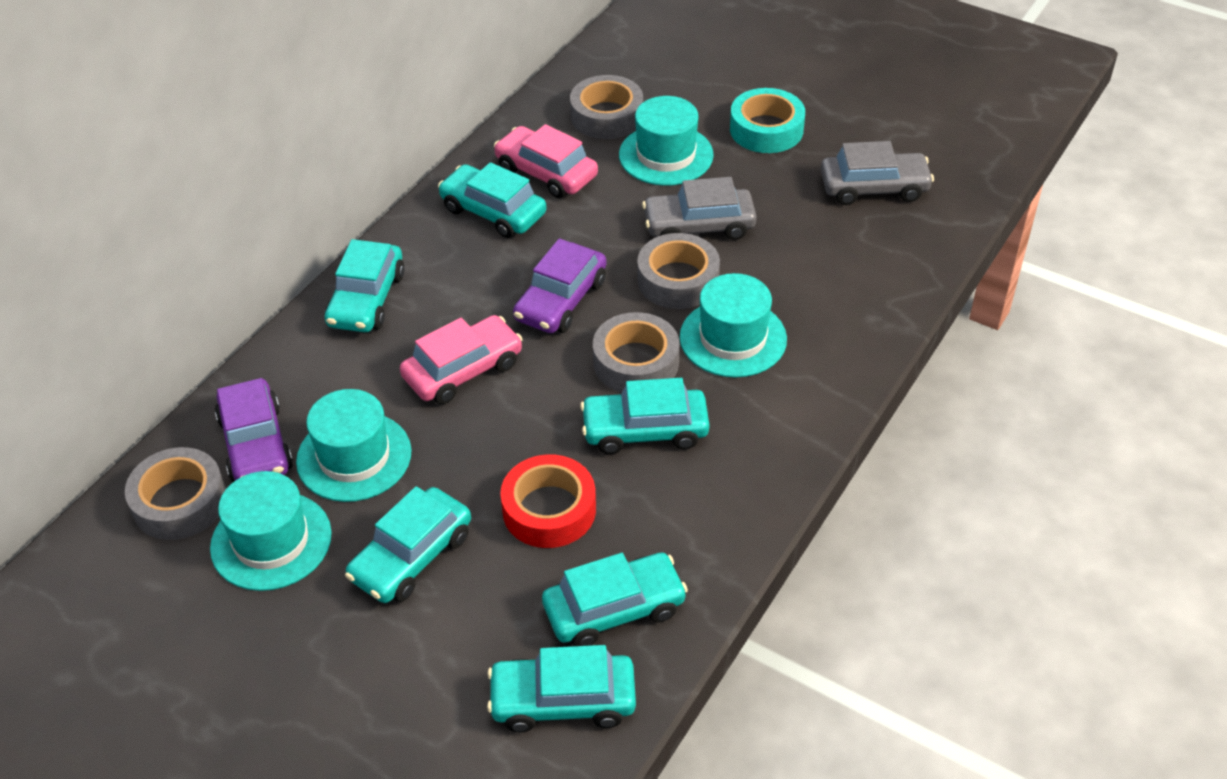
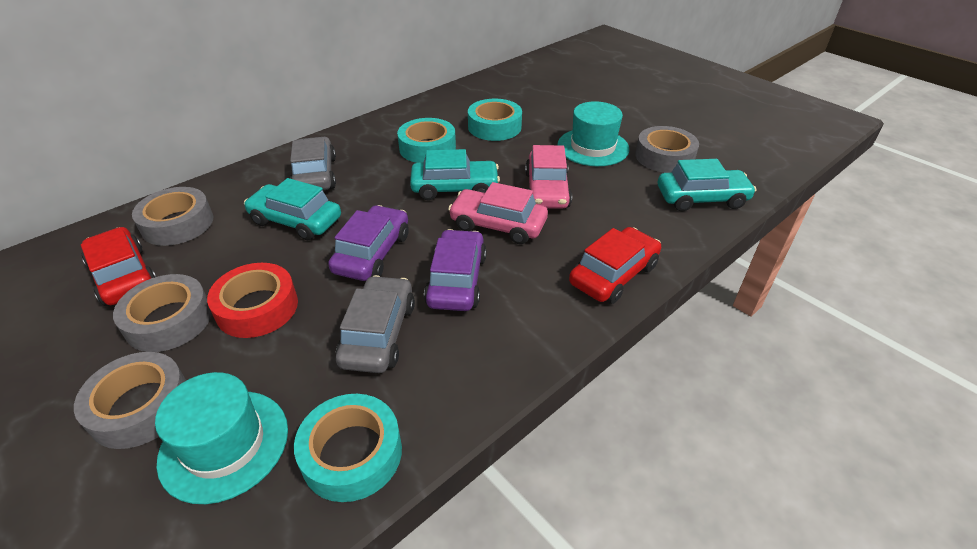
red car: none = 0 -> [81,227,157,306] [569,227,661,304] = 2
turquoise car: [325,239,405,332] [345,486,471,603] [438,162,547,238] [487,645,636,732] [542,552,688,646] [580,378,709,454] = 6 -> [244,178,341,240] [410,149,500,200] [658,159,756,211] = 3
turquoise hat: [210,471,332,591] [296,389,411,502] [619,96,714,186] [680,273,787,377] = 4 -> [155,372,288,504] [558,101,629,166] = 2
turquoise tape: [730,88,805,153] = 1 -> [294,394,402,502] [397,118,456,163] [468,99,522,141] = 3

